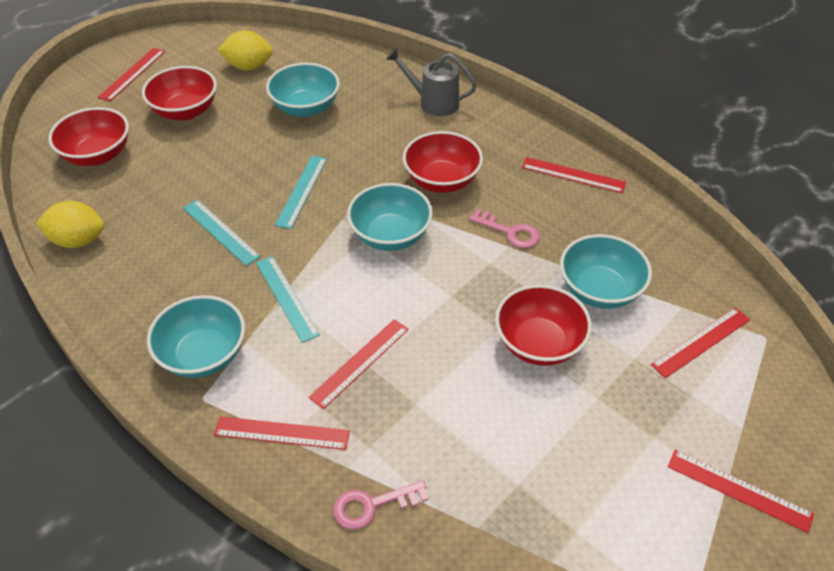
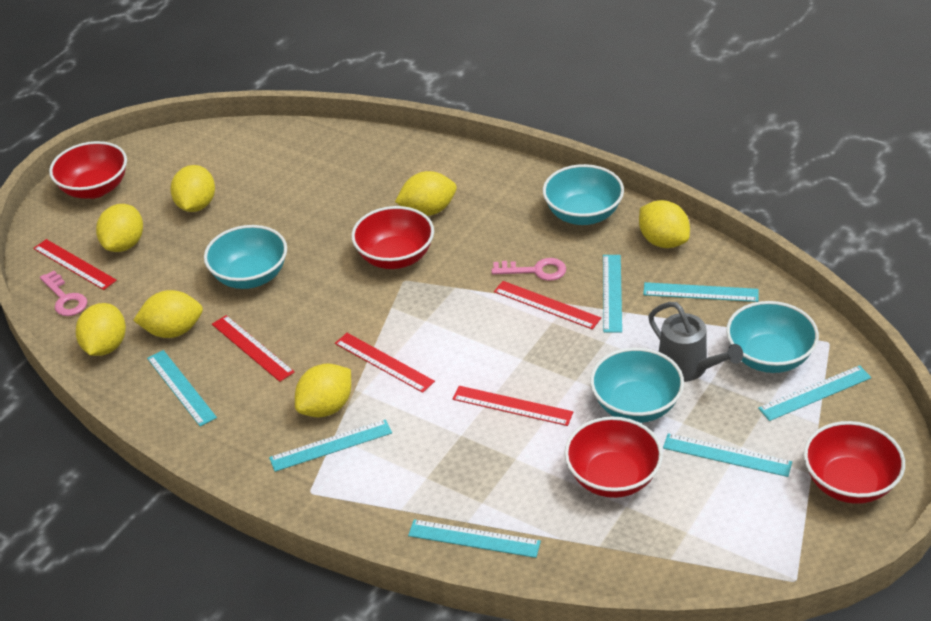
red ruler: [98,48,165,101] [214,417,350,450] [309,319,409,409] [522,157,626,193] [651,308,750,378] [668,450,814,533] = 6 -> [33,239,117,290] [212,315,294,382] [335,333,435,393] [453,386,573,426] [494,281,601,329] = 5
turquoise ruler: [183,200,261,266] [256,256,320,343] [275,156,327,229] = 3 -> [147,350,217,427] [269,419,392,472] [408,519,541,558] [603,255,622,332] [643,282,759,302] [663,433,792,477] [758,365,871,421] = 7
yellow lemon: [36,201,105,248] [218,30,273,70] = 2 -> [76,303,126,356] [96,204,143,252] [133,290,203,338] [171,165,215,212] [295,363,351,417] [395,171,457,216] [639,200,690,248] = 7

